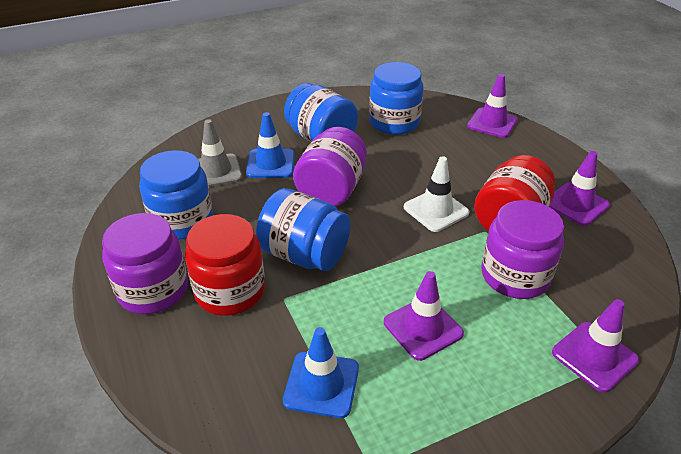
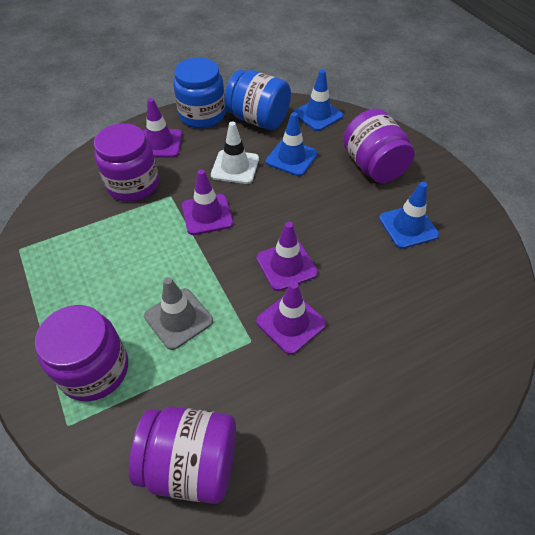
blue jar: [139,150,213,240] [256,188,350,271] [284,83,358,142] [369,62,423,135] = 4 -> [173,58,225,128] [224,70,291,130] = 2
blue traffic cone: [246,112,295,178] [283,327,359,418] = 2 -> [266,112,318,176] [294,70,343,131] [379,182,439,249] = 3
purple jar: [102,213,188,314] [293,127,367,207] [481,200,564,299] = 3 -> [35,305,128,401] [94,123,159,202] [129,407,236,504] [343,109,415,183] = 4
red jar: [185,214,265,316] [474,155,555,231] = 2 -> none = 0

